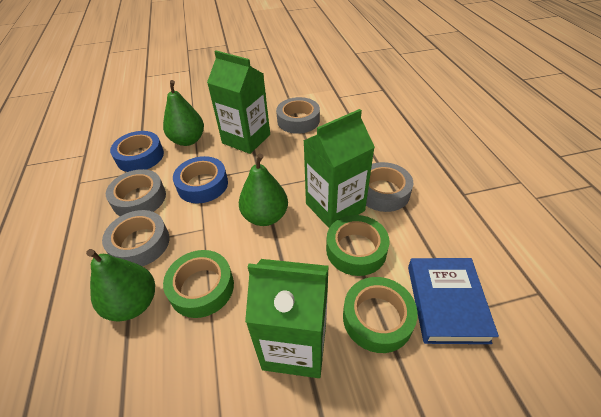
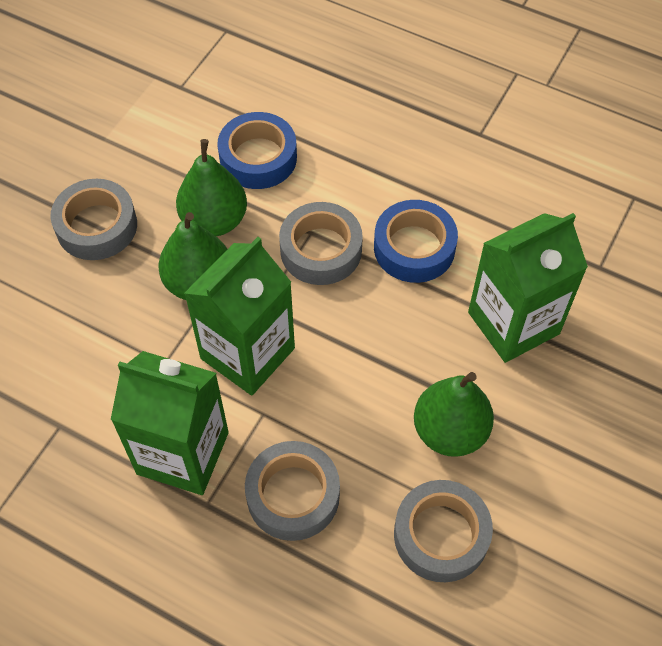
blue book: [408,258,499,344] = 1 -> none = 0
green tape: [163,250,234,318] [326,215,389,276] [343,277,418,353] = 3 -> none = 0

